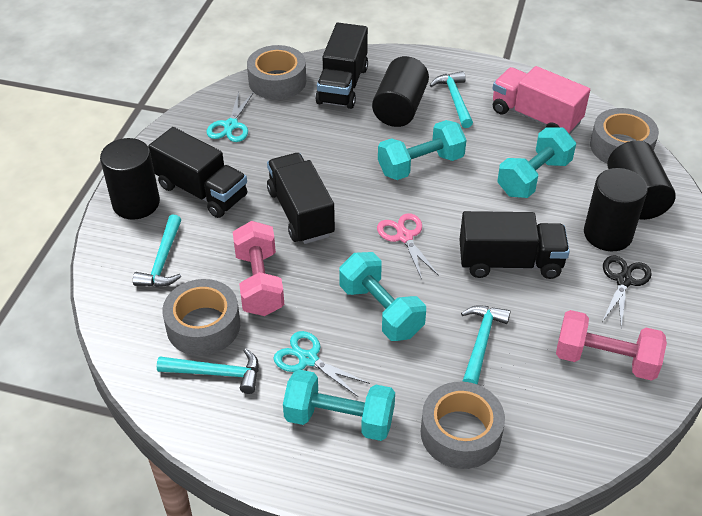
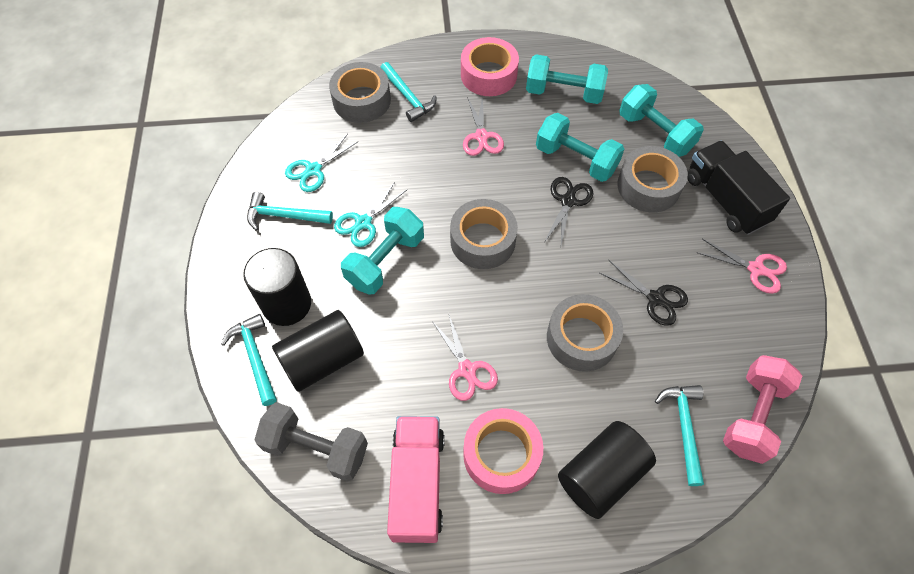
black cylinder: [100,138,160,220] [372,56,429,127] [584,168,648,251] [607,140,676,220] = 4 -> [243,248,311,326] [272,310,364,392] [558,421,656,519] = 3
black scissors: [602,256,652,328] = 1 -> [545,177,593,246] [600,260,688,326] = 2
black truck: [148,127,247,218] [267,153,335,244] [315,23,368,109] [459,211,570,279] = 4 -> [687,141,790,235] = 1
grey dumbbell: none = 0 -> [254,403,368,482] = 1
pink dumbbell: [233,221,284,316] [556,310,667,381] = 2 -> [723,355,802,464] = 1
pink scissors: [377,213,439,280] = 1 -> [432,315,498,401] [463,95,504,156] [696,239,787,294] = 3
pink tape: none = 0 -> [461,37,519,96] [463,408,543,494] = 2

